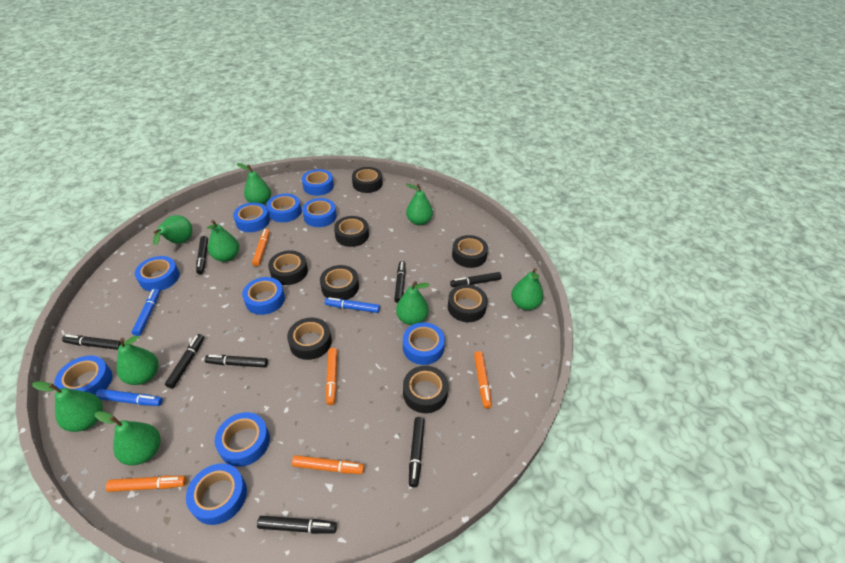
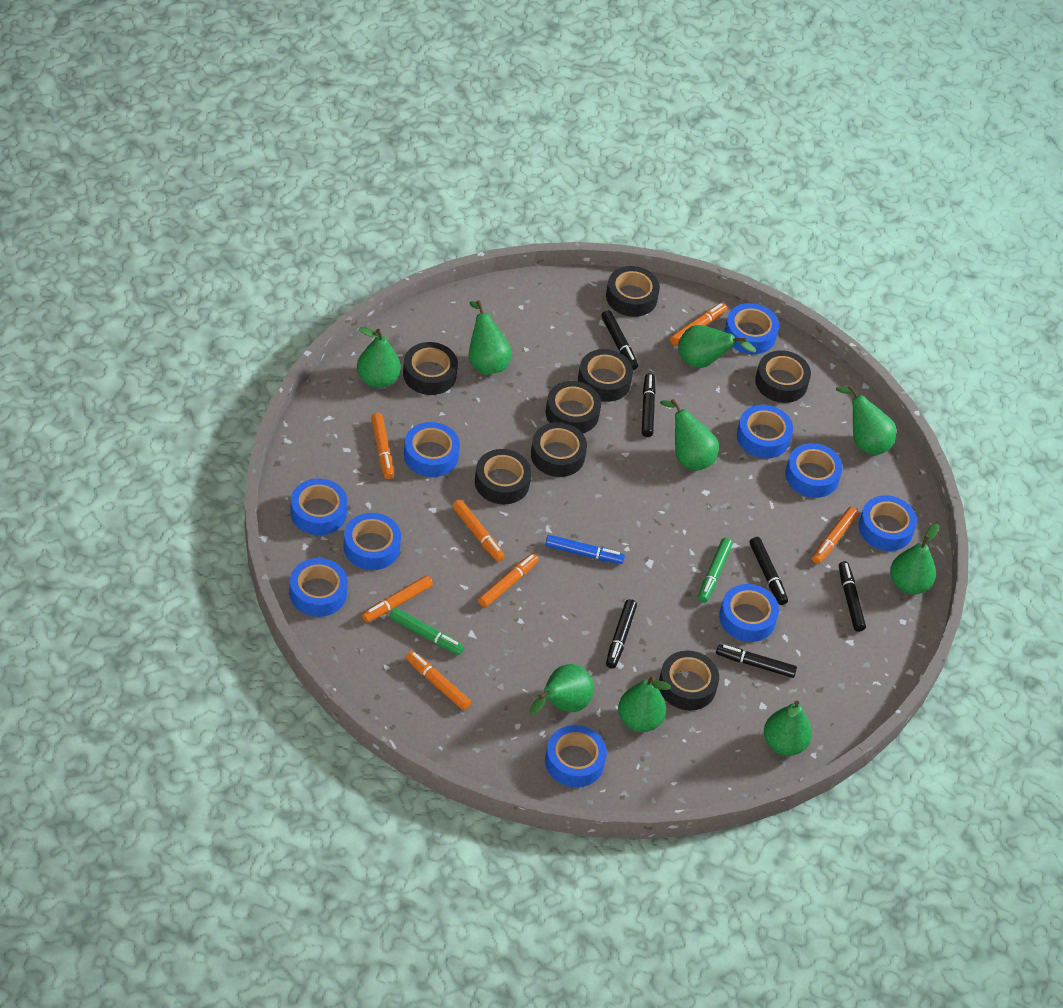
black marker: [62,335,121,350] [165,334,204,388] [196,236,208,274] [205,355,268,368] [257,516,337,534] [394,261,406,303] [409,417,425,487] [450,272,502,287] = 8 -> [601,310,638,370] [606,599,637,669] [642,373,656,437] [716,644,797,678] [750,537,788,605] [839,561,866,632] = 6
blue marker: [95,389,163,406] [132,288,160,336] [325,297,380,313] = 3 -> [545,535,625,564] = 1
green marker: none = 0 -> [389,607,464,655] [698,538,733,603] = 2
orange marker: [106,476,187,492] [252,229,270,266] [292,455,364,474] [326,348,338,405] [474,351,492,409] = 5 -> [362,575,433,622] [371,413,394,479] [406,651,471,710] [452,500,505,562] [478,553,539,608] [670,303,727,346] [812,507,858,564] = 7

